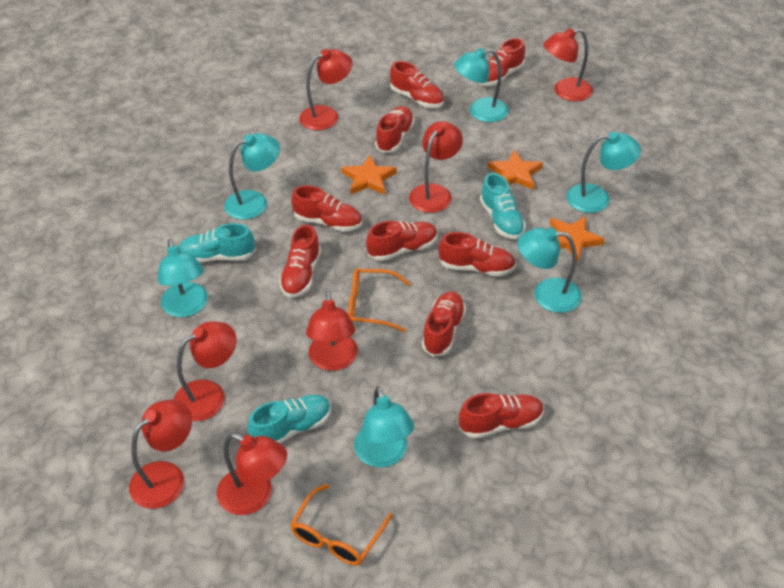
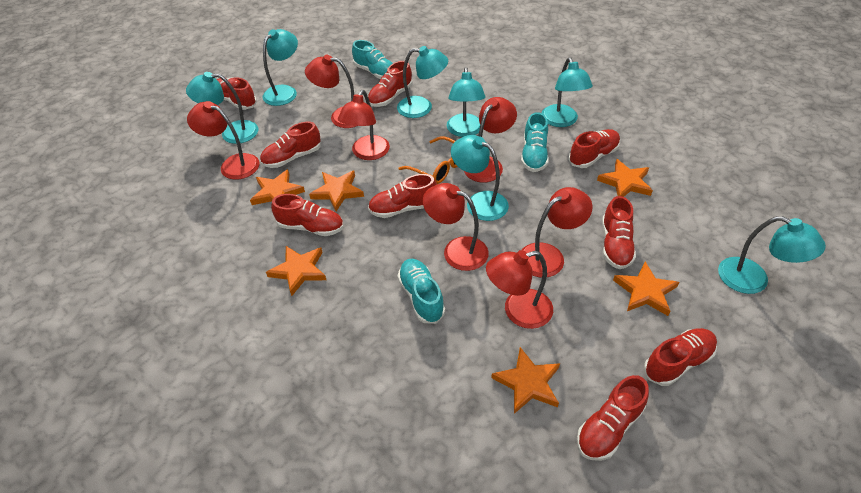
orange glasses: [290,484,392,566] [348,268,411,332] = 2 -> [399,136,458,184] = 1
orange star: [341,155,397,195] [487,149,543,190] [550,216,605,262] = 3 -> [250,169,305,205] [266,246,326,296] [309,171,364,212] [491,347,560,414] [597,159,653,197] [613,262,679,316] = 6
turquoise lamp: [158,239,208,317] [224,133,280,220] [354,386,414,468] [454,48,509,122] [517,228,582,313] [567,132,641,213] = 6 -> [186,72,258,144] [262,29,298,106] [397,46,448,118] [447,67,486,137] [451,135,509,221] [541,57,593,127] [718,216,826,294] = 7

